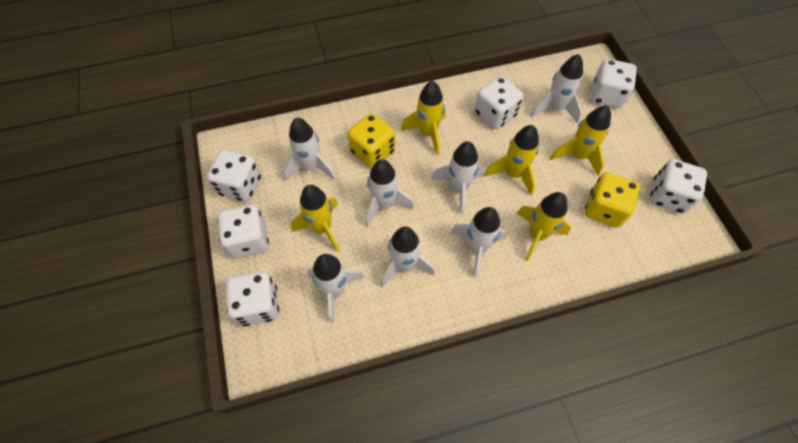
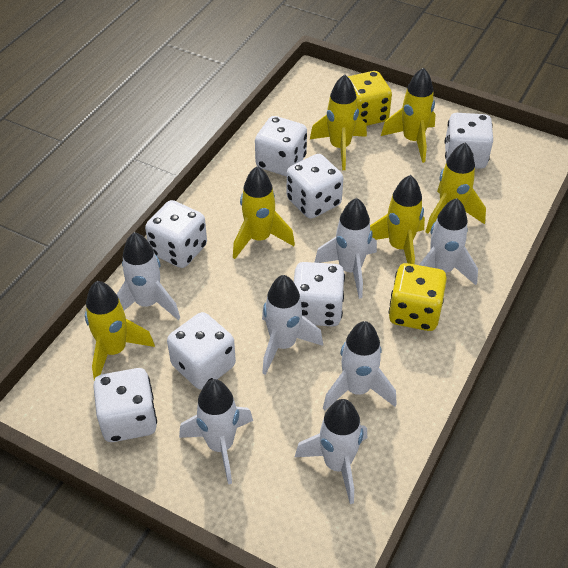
white dice: [207,149,261,202] [217,204,269,258] [226,271,279,326] [474,76,523,129] [590,59,637,108] [650,159,707,214] = 6 -> [93,368,157,442] [145,200,207,268] [167,312,236,390] [255,116,307,176] [287,154,343,219] [294,262,345,326] [445,113,493,169] = 7
yellow rocket: [291,185,340,252] [401,80,446,156] [484,125,539,195] [517,192,571,261] [550,105,611,176] = 5 -> [85,281,155,380] [233,166,295,259] [310,74,367,170] [370,175,425,264] [381,67,436,163] [426,142,486,234] = 6

